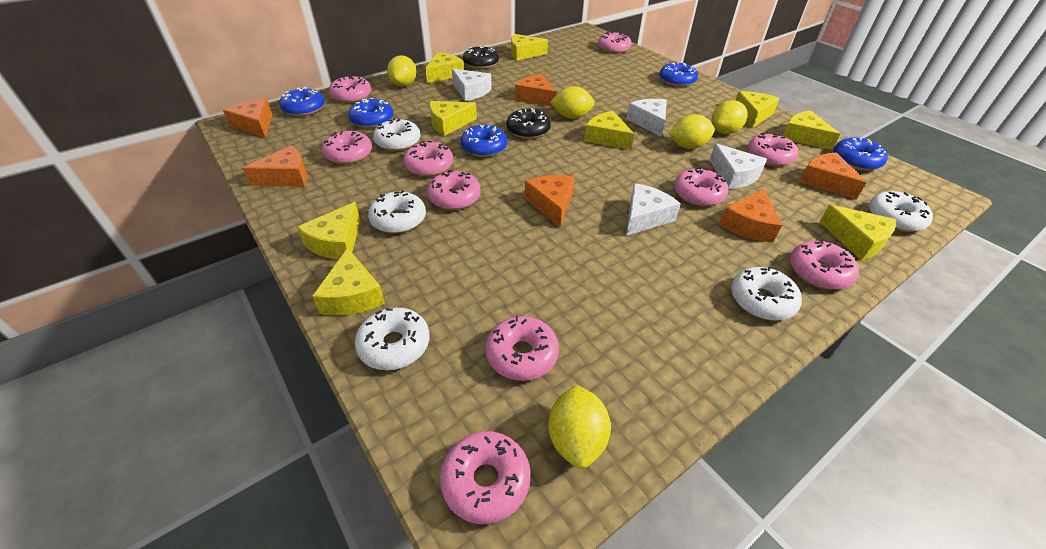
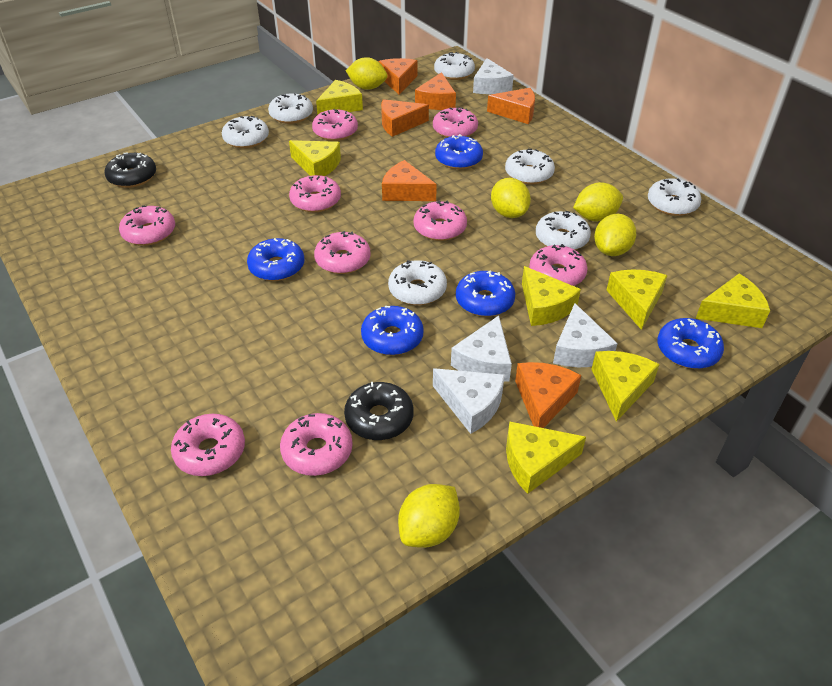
pink donut: [322,131,372,164] [329,76,371,103] [403,141,453,177] [427,170,481,210] [440,431,530,524] [485,316,559,381] [598,32,632,53] [674,168,728,206] [747,133,798,167] [790,240,859,290] = 10 -> [119,206,175,246] [171,414,245,476] [280,413,353,476] [289,175,341,212] [312,109,358,141] [314,231,371,274] [414,200,467,241] [433,107,478,138] [529,244,588,286] = 9
white donut: [355,307,430,370] [368,190,426,233] [373,118,420,151] [731,267,802,321] [869,191,933,232] = 5 -> [222,116,269,148] [268,93,313,124] [388,260,447,305] [434,52,475,80] [505,149,555,184] [536,211,591,250] [648,178,701,216] = 7
yellow cheese: [297,202,360,260] [312,248,385,315] [425,52,464,83] [429,101,477,136] [511,34,548,61] [584,111,634,150] [735,91,780,128] [783,111,840,150] [819,205,896,260] = 9 -> [289,140,341,176] [316,80,363,114] [506,422,586,494] [522,266,581,326] [591,351,660,422] [606,270,667,330] [696,274,770,328] = 7

